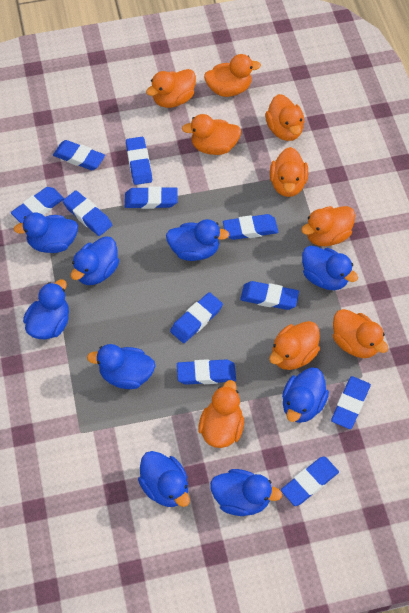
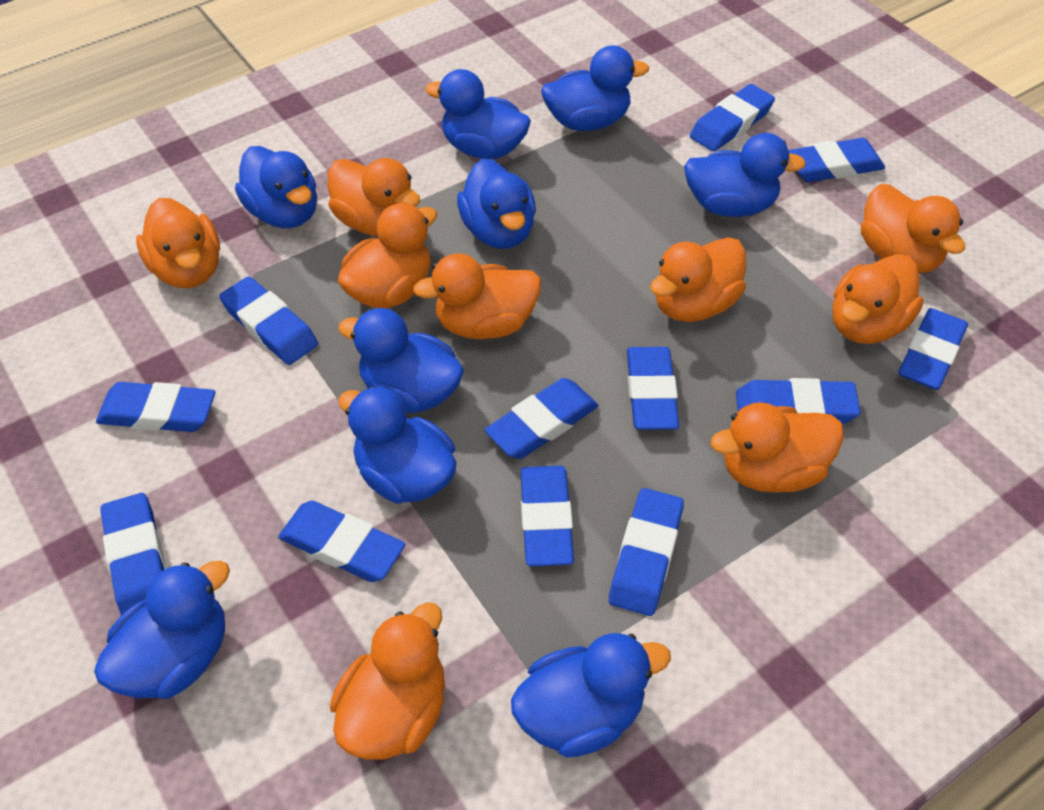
blue eraser: [11,187,64,223] [53,140,105,170] [63,190,112,236] [125,186,178,209] [126,137,152,185] [170,292,223,343] [177,359,236,385] [223,214,278,240] [240,281,299,310] [281,457,339,506] [331,376,371,429] = 11 -> [96,382,216,432] [100,493,166,615] [219,276,318,365] [278,501,405,582] [485,378,598,459] [520,466,574,566] [609,488,684,616] [627,347,679,430] [690,84,775,152] [736,378,861,424] [788,138,885,182] [898,308,968,390] = 12

